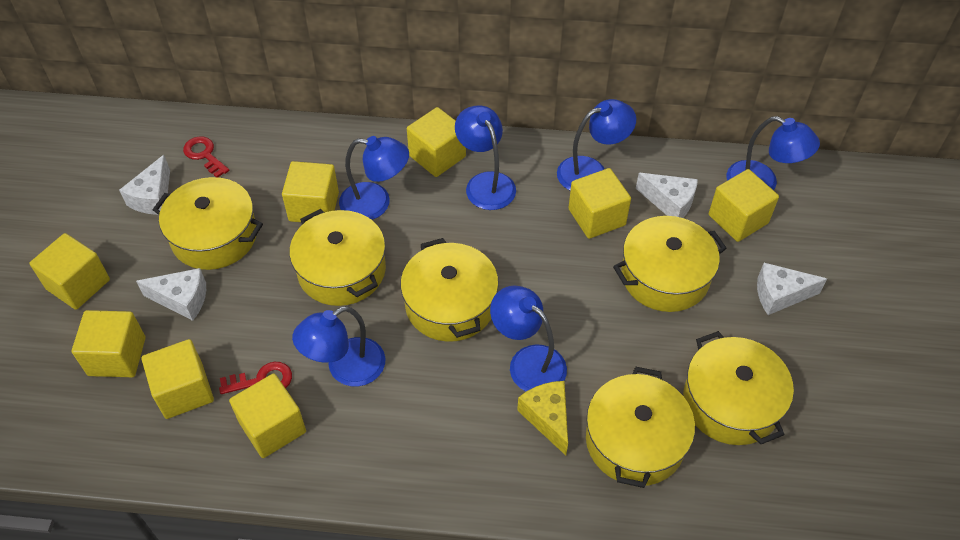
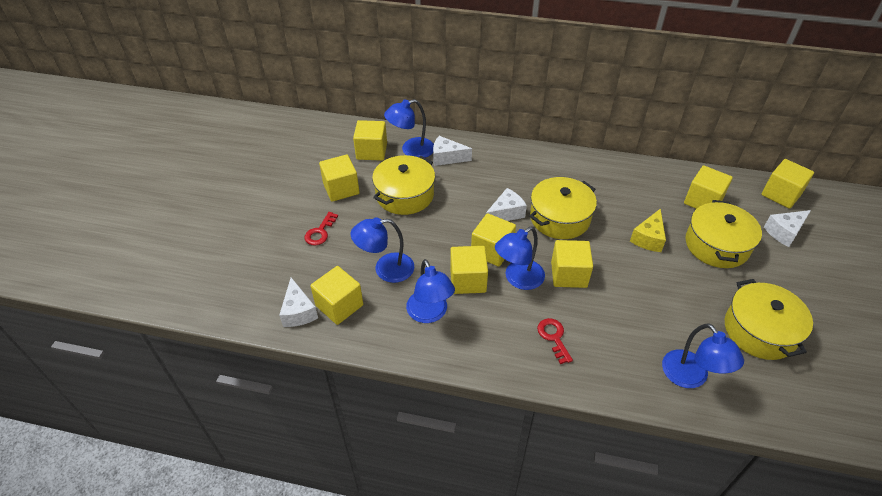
blue lamp: [292,306,386,386] [339,136,409,220] [455,106,516,210] [490,285,567,391] [557,99,636,191] [727,116,820,190] = 6 -> [351,217,414,283] [384,99,434,158] [406,259,455,323] [495,227,545,290] [662,323,744,388] = 5
yellow pot: [153,177,263,270] [289,209,386,306] [400,238,499,342] [586,367,695,488] [613,216,727,312] [683,331,794,445] = 6 -> [372,155,435,215] [529,177,597,239] [685,200,762,268] [725,279,813,360] = 4

